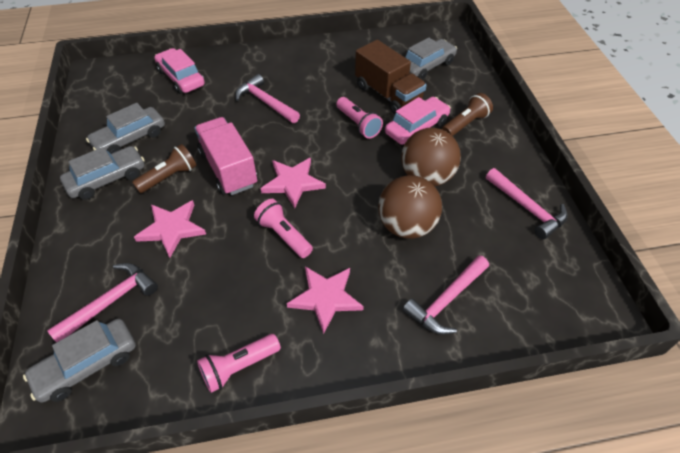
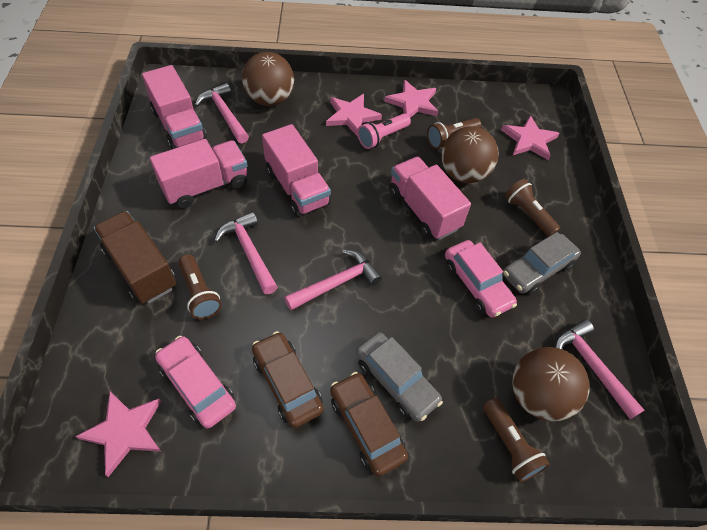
brown ball: [378,175,442,239] [401,128,461,186] = 2 -> [242,52,294,106] [441,126,499,183] [512,347,590,422] = 3
brown car: none = 0 -> [252,331,324,428] [330,372,408,476] = 2
brown flashlight: [132,144,196,193] [442,93,493,136] = 2 -> [178,254,222,319] [427,118,482,149] [483,398,550,482] [505,179,560,237] = 4
grey car: [23,319,136,403] [60,146,145,200] [86,103,165,154] [405,37,457,80] = 4 -> [356,332,443,422] [503,232,581,295] = 2
pink flashlight: [197,334,281,393] [254,199,313,258] [336,97,383,139] = 3 -> [357,113,411,149] = 1
pink star: [134,200,206,258] [260,158,326,208] [287,266,364,334] = 3 -> [75,391,161,477] [326,94,382,136] [384,80,439,118] [501,115,560,160] = 4
pink truck: [194,117,258,195] = 1 -> [142,65,207,149] [150,139,248,209] [262,124,331,217] [389,157,471,240] = 4

